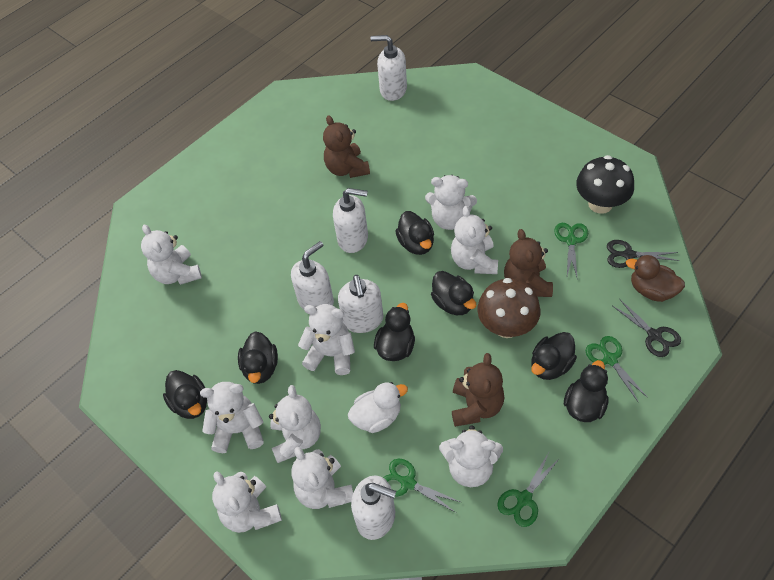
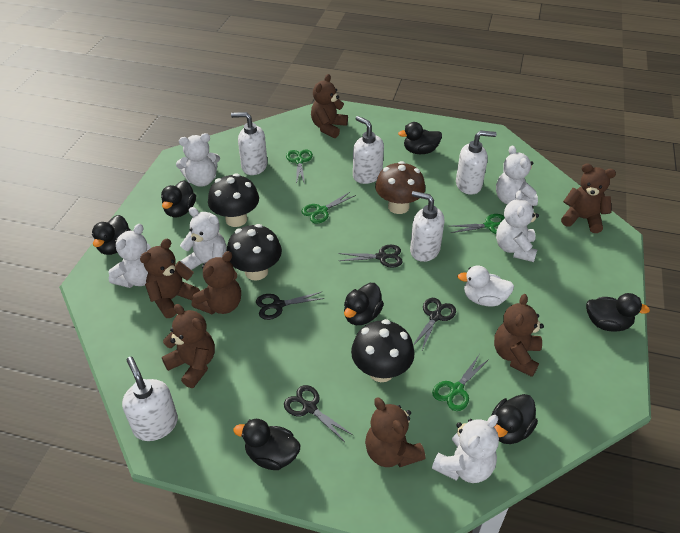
black mushroom: [576,155,634,214] = 1 -> [208,173,259,227] [227,224,282,281] [351,319,415,382] = 3
black scissors: [607,240,679,268] [613,300,681,357] = 2 -> [256,292,325,320] [284,385,353,443] [338,245,403,268] [413,298,456,350] = 4
brown duck: [626,255,685,302] = 1 -> none = 0
brown teddy bear: [323,115,370,178] [452,353,504,427] [504,229,553,297] = 3 -> [140,239,200,318] [162,304,215,388] [192,251,241,314] [311,74,348,138] [365,397,425,467] [494,294,544,377] [561,163,616,233] = 7
white teddy bear: [141,225,202,285] [200,382,264,453] [212,471,282,533] [269,385,321,463] [292,447,353,509] [298,304,355,375] [425,175,477,230] [439,426,503,487] [451,206,498,274] = 9 -> [108,224,151,288] [176,133,220,187] [180,207,227,270] [432,415,499,483] [496,145,538,206] [496,190,539,262] = 6

